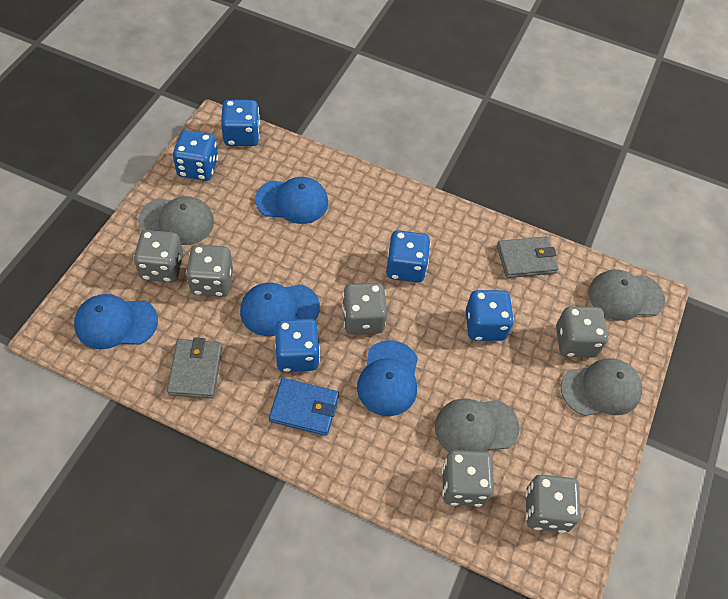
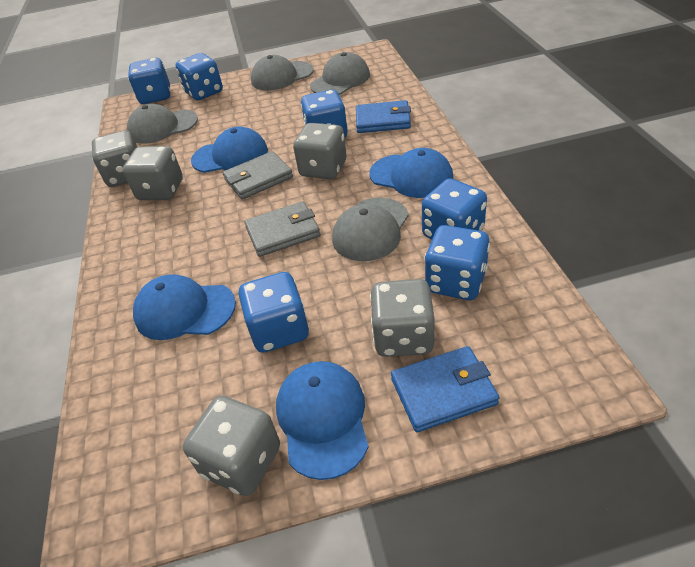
blue dice: [173,130,218,181] [221,100,260,146] [275,319,320,372] [386,230,430,283] [466,290,514,341] = 5 -> [128,58,171,104] [176,53,223,100] [239,272,309,353] [301,90,348,138] [422,178,487,239] [424,225,490,300] = 6
blue wallet: [269,378,339,436] = 1 -> [356,100,411,133] [391,346,499,432] = 2
grey dice: [134,230,183,282] [186,245,233,297] [342,283,387,335] [442,450,494,507] [525,474,581,533] [556,306,608,358] = 6 -> [92,130,137,187] [123,146,183,200] [183,396,280,496] [293,123,347,179] [370,279,434,357] = 5

